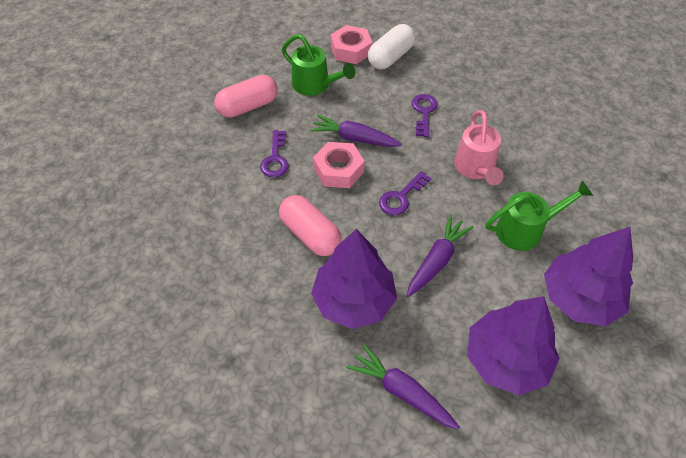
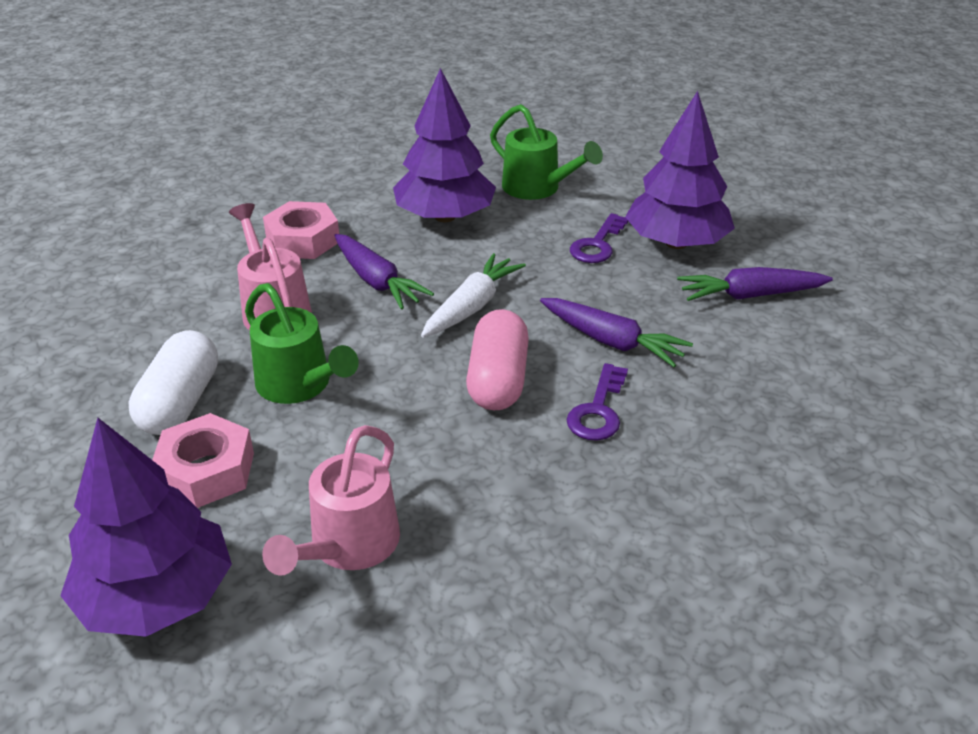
pink capsule: [215,75,278,118] [279,195,342,256] = 2 -> [466,309,529,410] = 1
pink watering can: [454,110,503,185] = 1 -> [229,203,312,330] [262,425,400,576] = 2
purple key: [260,130,289,177] [379,171,431,215] [412,94,438,137] = 3 -> [566,363,628,441] [570,213,629,263] = 2
white carrot: none = 0 -> [421,253,526,338] = 1

